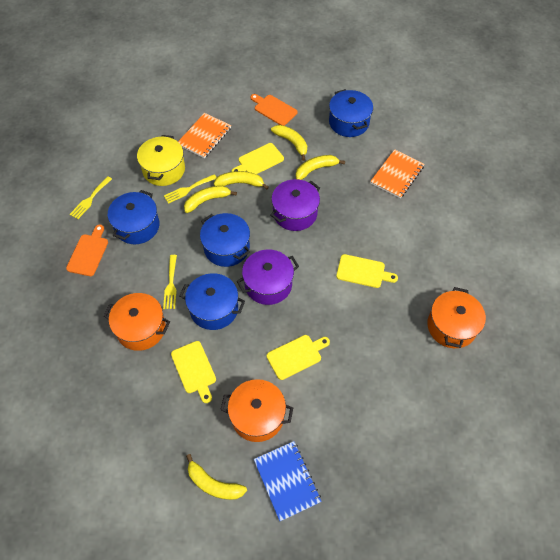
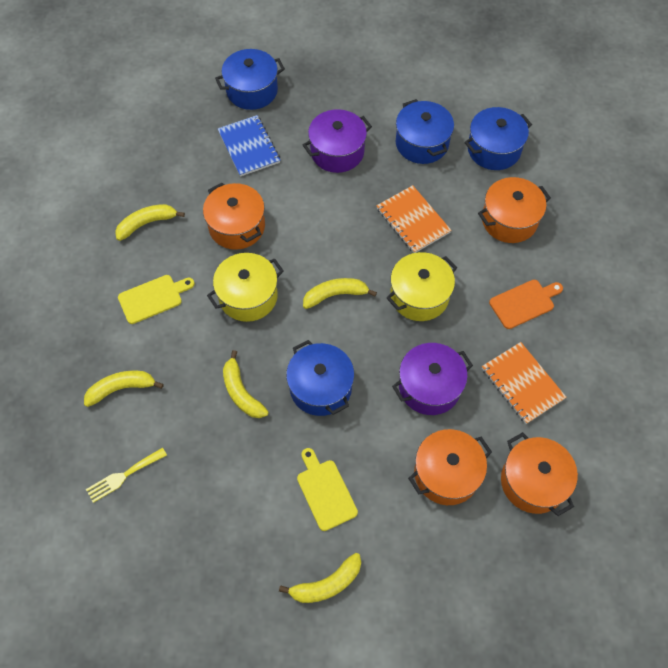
orange cutting board: [66,225,108,276] [250,94,297,126] = 2 -> [489,280,563,329] = 1
orange pot: [104,293,170,351] [220,379,293,442] [427,287,486,348] = 3 -> [203,183,265,250] [408,429,492,505] [478,177,551,243] [501,432,578,516] = 4
yellow cutting board: [171,341,216,403] [232,143,284,174] [267,335,330,380] [336,254,398,288] = 4 -> [118,275,195,324] [297,448,358,531] = 2
yellow fork: [70,176,112,219] [163,255,177,309] [164,174,217,204] = 3 -> [86,447,167,503] = 1
yellow pot: [137,135,185,186] = 1 -> [207,253,284,322] [386,252,457,321] = 2

